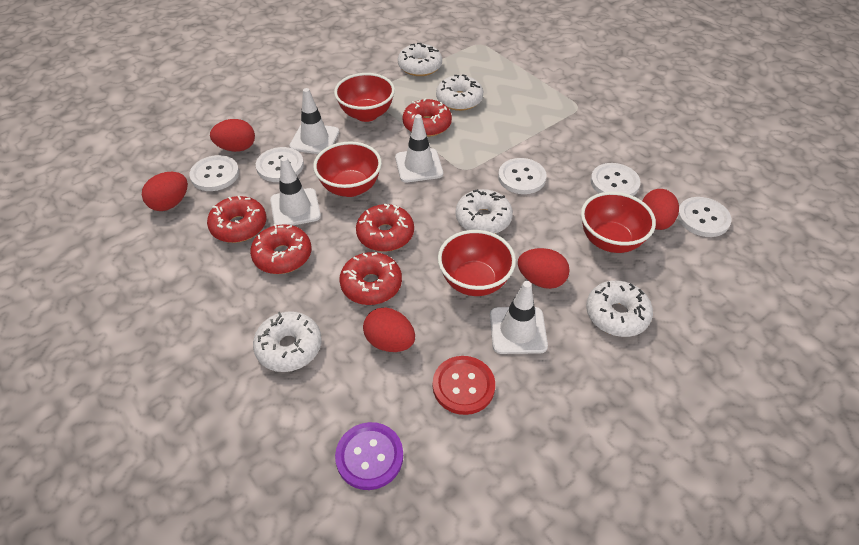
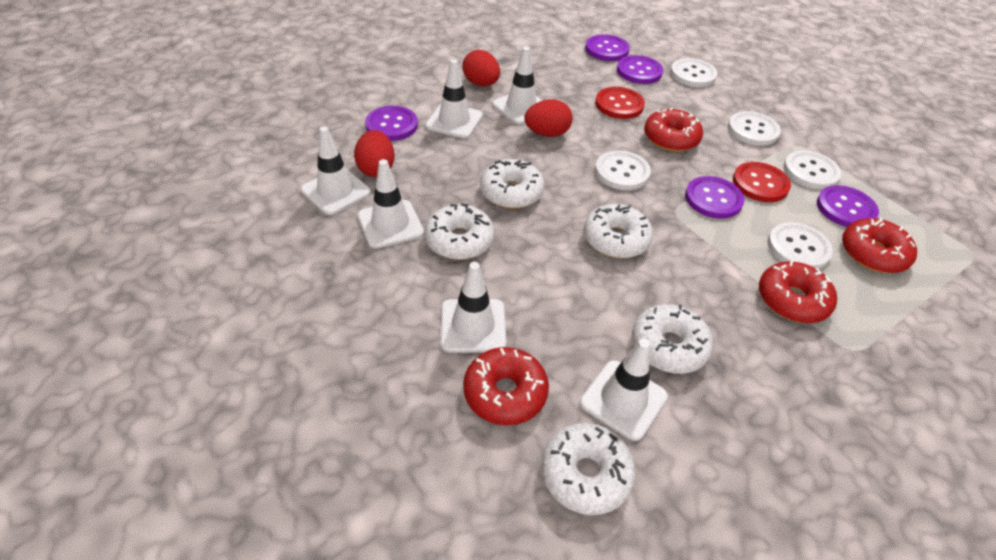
purple button: [335,422,403,490] = 1 -> [365,106,418,141] [585,34,630,61] [617,55,663,84] [685,176,744,219] [817,185,879,227] = 5
red bowl: [313,141,382,197] [334,73,395,122] [438,230,516,296] [581,192,656,253] = 4 -> none = 0
red button: [433,356,495,415] = 1 -> [595,87,645,119] [733,162,791,202] = 2
red donut: [207,196,266,243] [250,224,311,274] [339,252,402,305] [356,204,414,252] [402,98,452,137] = 5 -> [463,347,549,425] [644,107,703,152] [759,261,837,323] [842,217,917,273] = 4
red egg: [142,172,188,211] [210,119,255,152] [363,307,415,352] [518,248,570,289] [643,189,679,230] = 5 -> [354,130,394,177] [462,50,500,86] [524,99,573,137] = 3
white traffic cone: [270,157,321,226] [289,88,339,154] [395,114,443,182] [490,281,548,354] = 4 -> [301,126,371,215] [358,159,424,249] [425,59,483,139] [441,262,506,353] [492,47,542,125] [580,339,668,441] = 6

